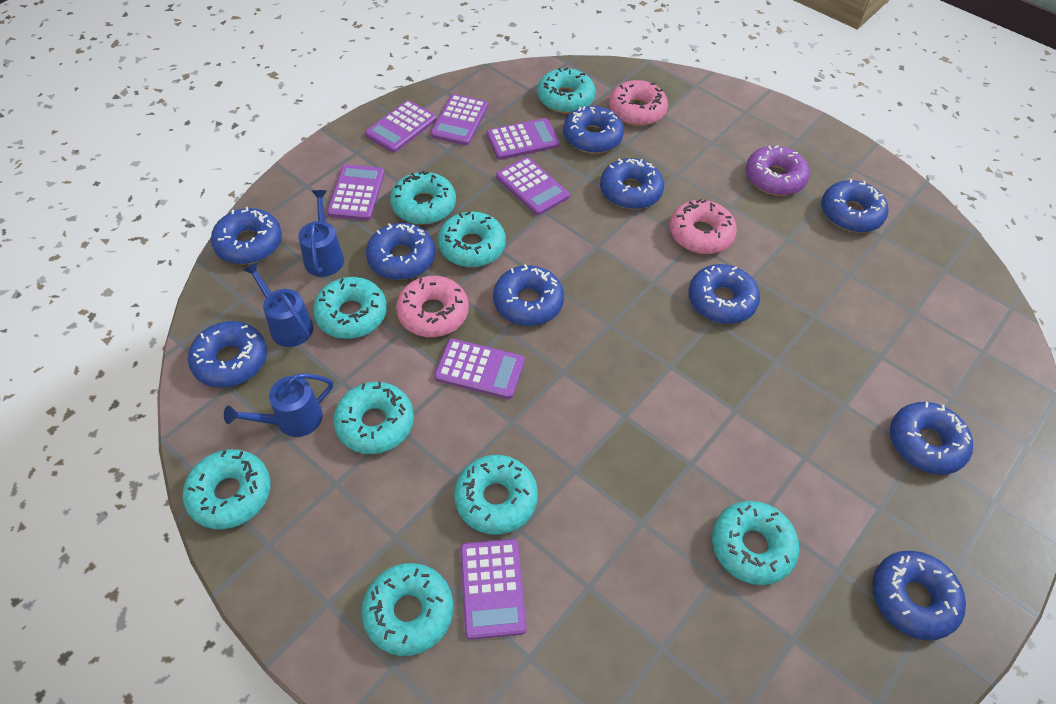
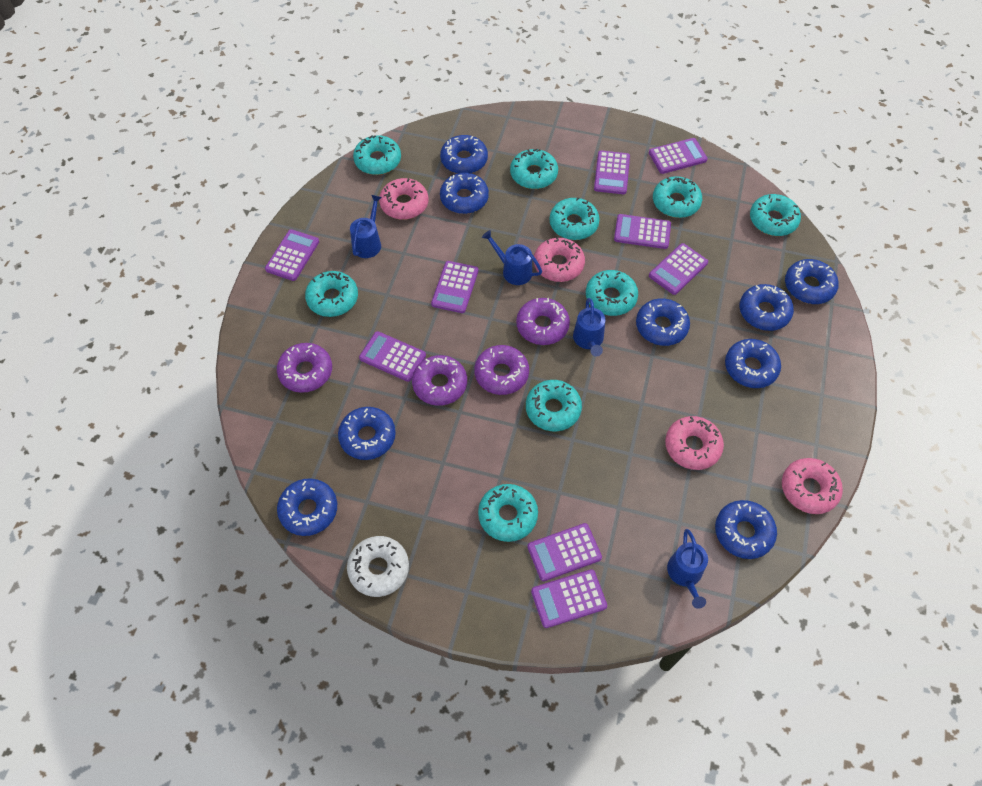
blue donut: [188,321,267,388] [211,207,282,264] [366,223,435,280] [493,264,564,326] [563,106,624,153] [600,158,664,209] [689,264,760,324] [821,179,888,233] [872,551,966,641] [890,402,973,475] = 10 -> [277,479,337,536] [338,407,396,460] [440,135,488,174] [440,173,489,214] [636,298,690,346] [715,500,777,559] [725,339,781,388] [740,284,794,331] [785,259,839,304] = 9
blue watering can: [224,373,333,437] [243,262,313,347] [298,190,344,277] = 3 -> [350,195,382,258] [482,230,542,285] [573,298,605,356] [667,529,708,609] = 4
pink donut: [396,276,469,337] [609,80,668,126] [670,199,737,254] = 3 -> [379,178,428,220] [534,237,585,282] [665,416,724,470] [782,458,843,514] = 4
purple calculator: [327,164,385,221] [365,100,437,153] [430,94,488,145] [434,339,525,399] [460,539,526,640] [487,118,560,160] [496,157,569,215] = 7 -> [265,229,319,281] [359,331,426,382] [431,261,479,313] [527,523,602,581] [531,569,607,628] [594,150,630,194] [614,214,671,249] [649,138,708,174] [649,243,708,295] = 9
purple donut: [746,145,810,196] = 1 -> [277,343,332,393] [412,355,467,406] [474,345,529,395] [516,298,570,345] = 4
white donut: none = 0 -> [347,536,409,597] = 1

